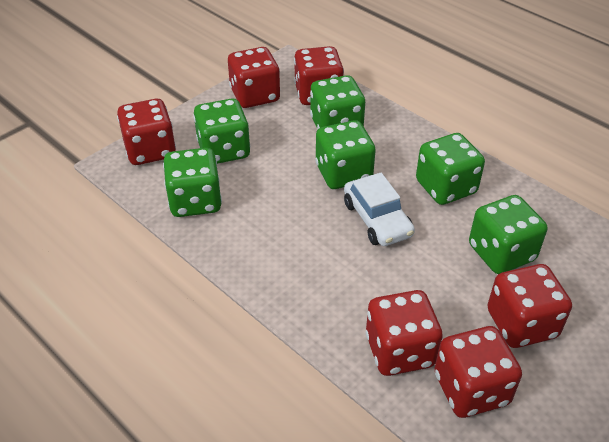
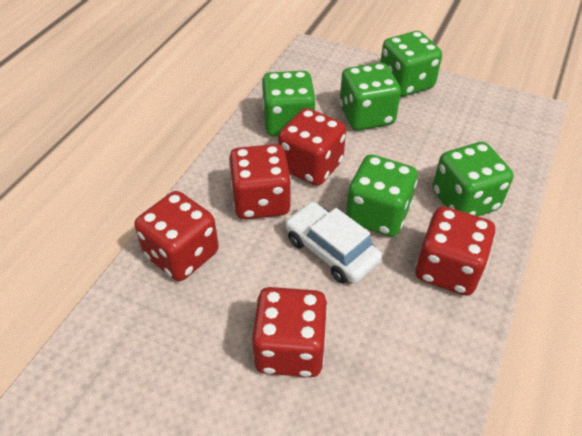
green dice: [163,148,222,217] [193,98,250,164] [310,75,365,129] [315,120,376,189] [416,133,485,205] [469,195,547,274] = 6 -> [262,71,316,136] [340,63,401,130] [346,154,418,237] [380,31,442,97] [433,142,514,216] = 5
red dice: [117,99,176,165] [228,47,280,108] [294,46,344,105] [366,290,443,376] [434,326,522,418] [487,264,572,348] = 6 -> [135,191,219,281] [229,144,291,219] [252,287,328,377] [278,108,346,186] [415,206,495,296] = 5

